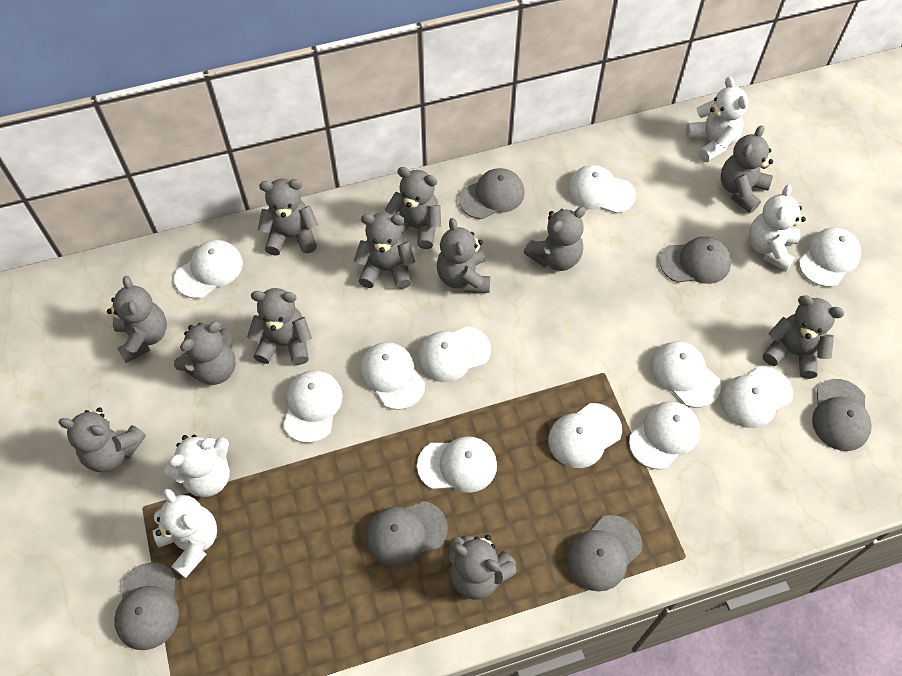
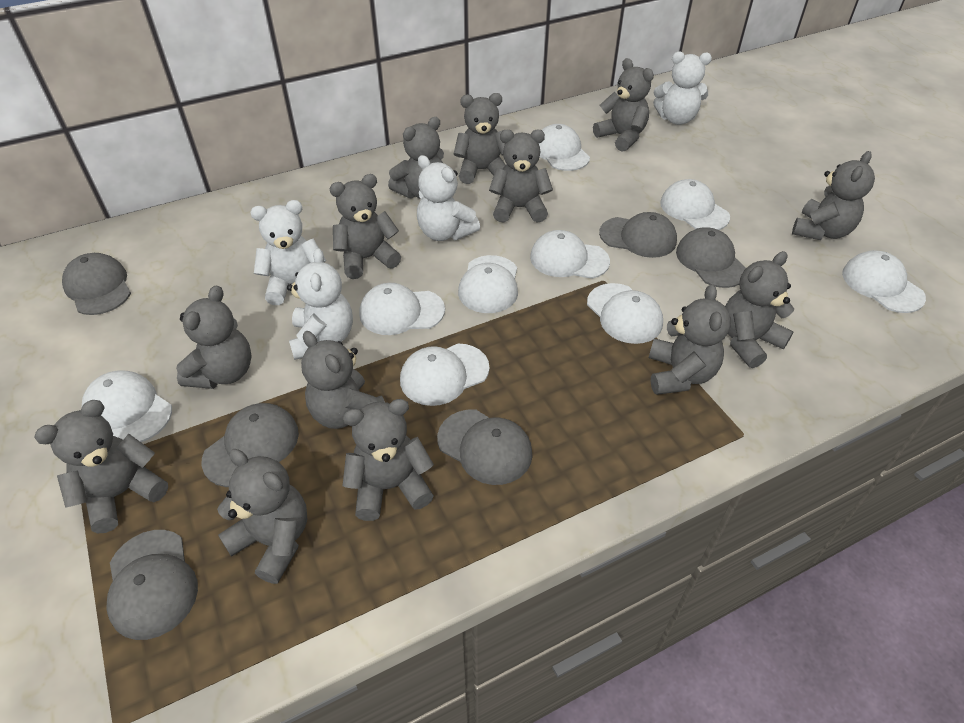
grey teddy bear: [58,408,146,472] [107,276,167,363] [174,322,236,385] [247,288,312,365] [258,179,318,256] [354,212,415,289] [385,167,441,249] [437,218,490,293] [449,535,517,600] [524,207,586,271] [721,126,773,213] [763,295,844,379] = 12 -> [34,400,168,533] [176,285,252,389] [217,449,307,584] [301,331,385,429] [329,174,401,279] [343,399,434,521] [388,117,444,199] [453,93,506,184] [489,130,553,223] [593,58,654,152] [649,284,731,395] [725,251,794,368] [792,151,875,240] = 13
white cap: [174,240,243,299] [284,370,343,443] [359,342,425,410] [417,436,497,493] [418,326,491,382] [548,403,622,468] [568,165,636,214] [629,401,700,470] [650,341,721,408] [720,366,793,428] [799,228,861,287] = 11 -> [82,371,172,442] [359,283,445,335] [400,343,490,406] [458,255,518,313] [530,230,610,279] [538,124,590,171] [587,283,663,344] [660,179,730,230] [842,250,926,313] = 9

